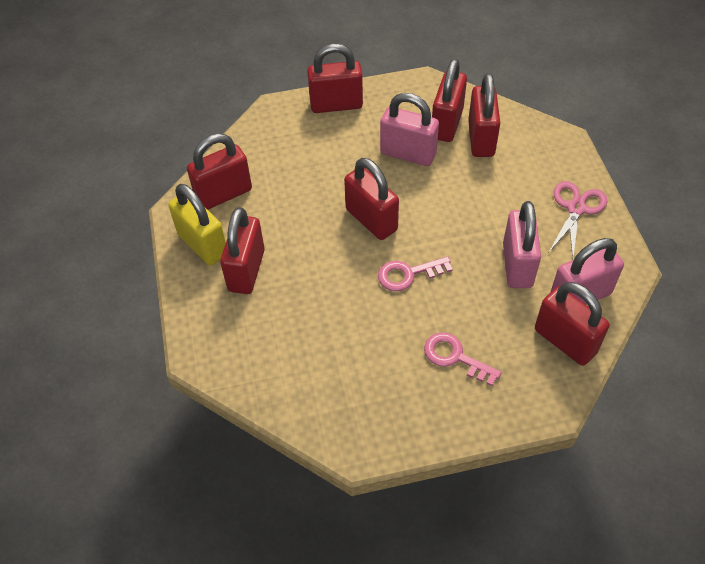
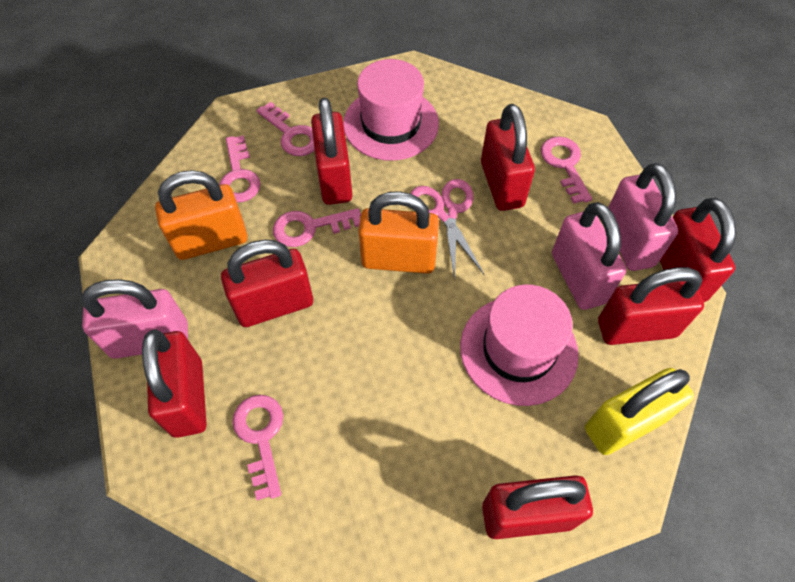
orange padlock: none = 0 -> [155,170,247,260] [358,191,439,274] = 2
pink hat: none = 0 -> [343,59,439,161] [460,284,579,406] = 2
pink key: [378,256,453,291] [424,332,502,386] = 2 -> [219,135,260,203] [232,395,283,500] [256,102,315,156] [273,208,361,247] [541,136,592,204] = 5

